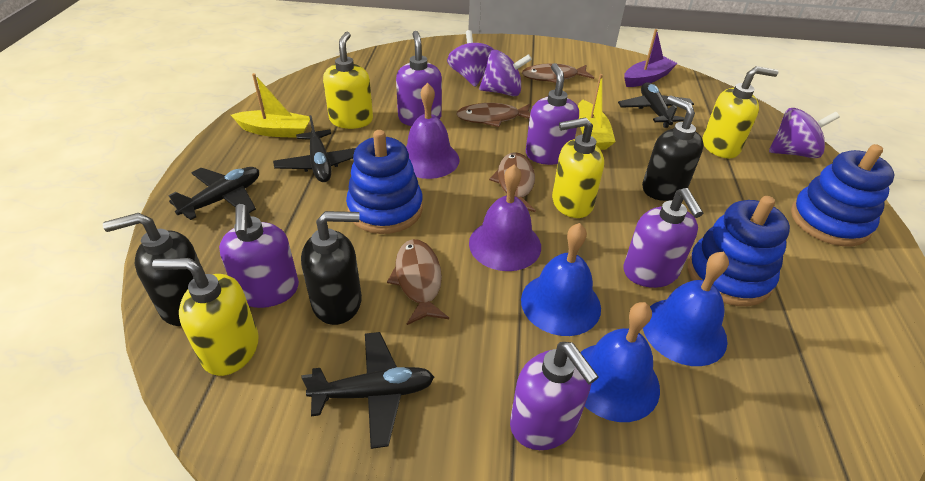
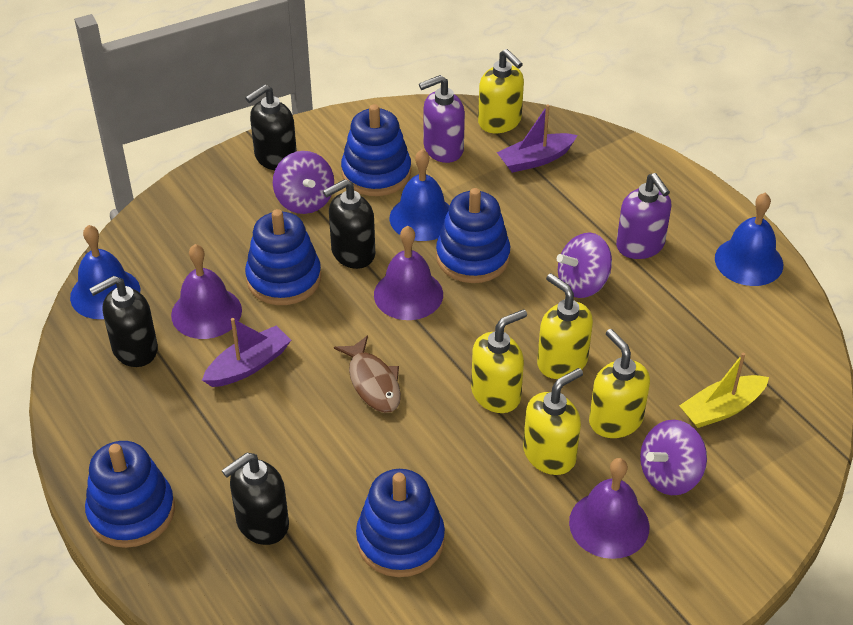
black plane: [168,167,259,220] [273,115,356,182] [301,332,434,449] [618,82,694,128] = 4 -> none = 0
black soap dispenser: [103,213,201,326] [301,211,362,325] [642,95,704,201] = 3 -> [89,276,158,367] [221,453,289,545] [245,84,297,170] [323,179,375,269] = 4
blue stacking toy: [346,130,423,234] [688,196,790,306] [791,144,894,246] = 3 -> [85,441,175,548] [245,209,321,305] [341,104,411,196] [356,469,445,577] [436,188,510,283] = 5
brown fish: [387,239,449,325] [456,103,530,127] [489,152,536,212] [522,64,594,83] = 4 -> [334,335,401,413] = 1
purple bell: [406,83,460,179] [469,165,541,271] = 2 -> [171,244,242,339] [374,226,443,320] [569,458,649,559] = 3
purple boat: [624,29,678,87] = 1 -> [202,318,291,387] [497,104,577,173] = 2
purple soap dispenser: [219,204,299,308] [396,31,442,126] [510,342,599,450] [526,63,579,165] [623,188,703,288] = 5 -> [419,75,465,163] [616,173,671,259] = 2
yellow boat: [231,73,310,138] [578,74,616,150] = 2 -> [679,352,769,428] = 1
yellow soap dispenser: [152,258,259,376] [323,32,373,129] [552,117,604,218] [703,66,778,158] = 4 -> [471,309,527,413] [478,49,524,133] [523,368,583,475] [537,273,593,379] [589,329,650,438] = 5

